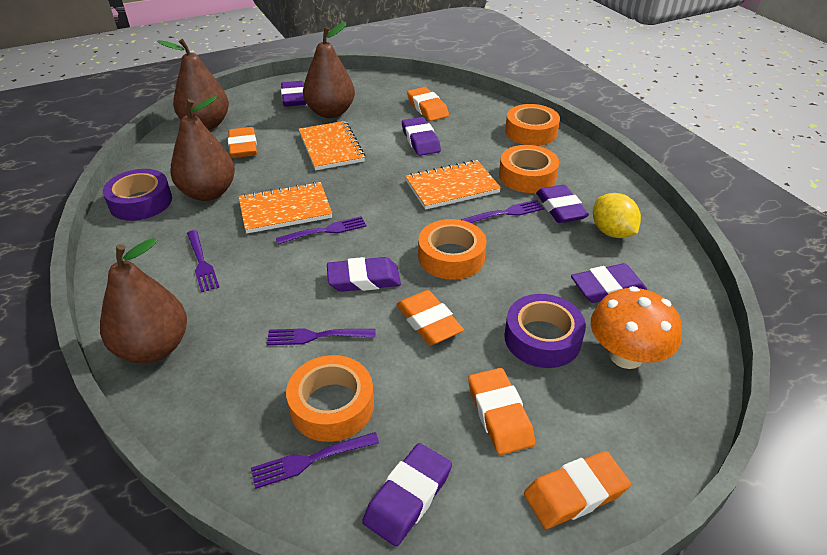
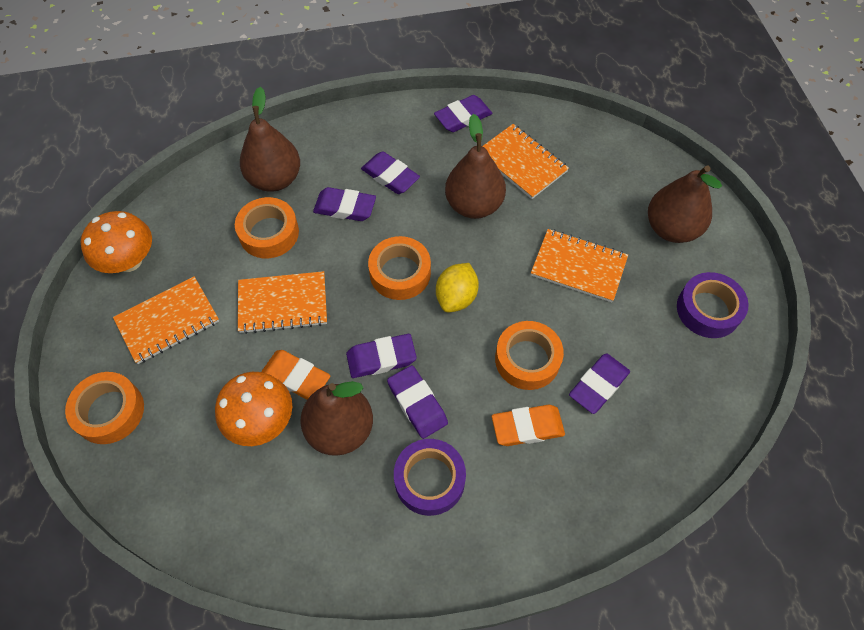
orange eraser: [228,127,257,158] [396,290,464,345] [407,87,449,121] [468,368,535,455] [524,451,631,529] = 5 -> [261,350,330,400] [492,405,565,446] = 2
orange mushroom: [591,286,682,369] = 1 -> [81,211,152,273] [215,372,292,446] = 2
orange notebook: [238,182,332,233] [299,121,365,170] [405,160,501,210] = 3 -> [113,276,219,364] [238,271,327,334] [483,124,569,199] [531,229,628,302] = 4
purple fork: [187,230,219,292] [251,432,379,489] [267,328,376,345] [276,216,367,244] [461,200,545,223] = 5 -> none = 0

